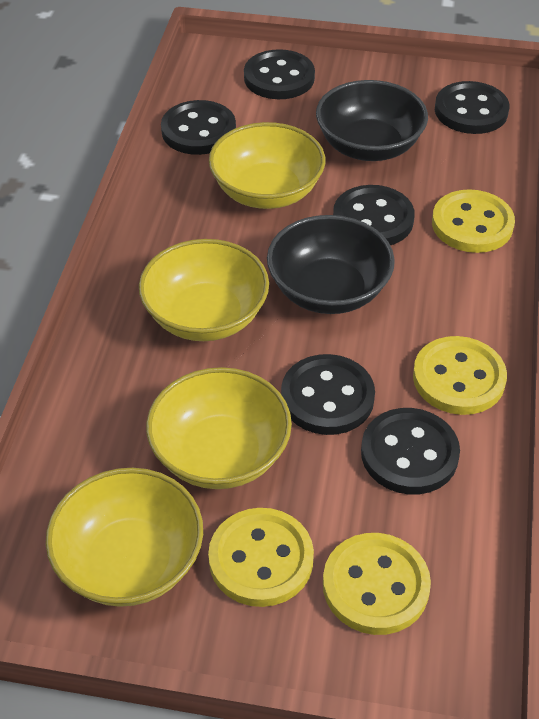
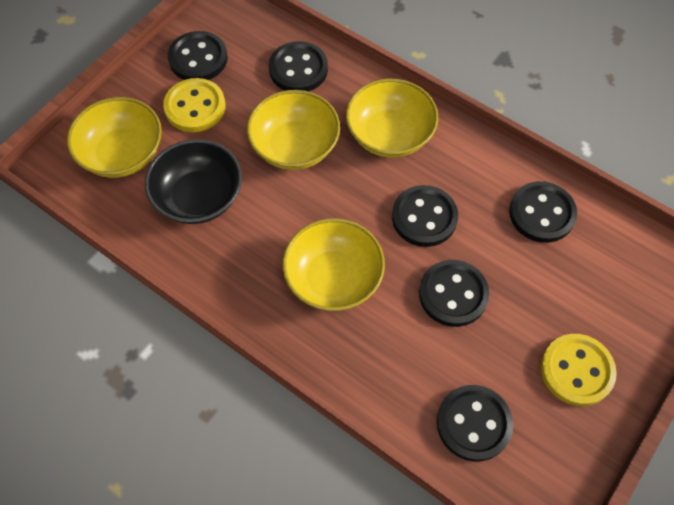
black bowl: [267,215,395,314] [316,80,428,161] = 2 -> [145,139,242,224] = 1
yellow button: [208,508,314,607] [323,533,431,635] [413,336,507,415] [432,189,515,253] = 4 -> [163,78,226,132] [541,334,617,406] = 2

